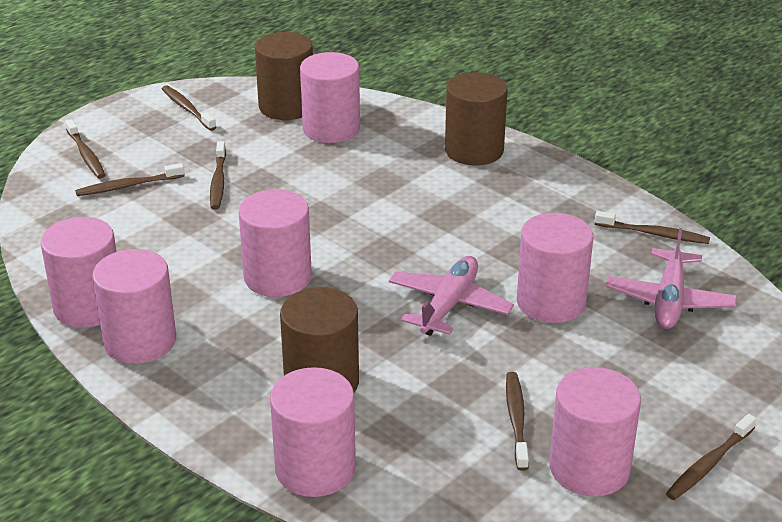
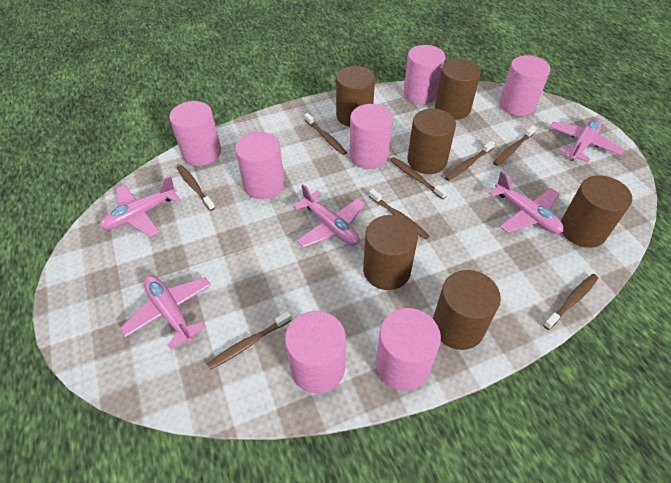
brown cylinder: [255,32,313,120] [280,287,359,392] [445,72,507,165] = 3 -> [336,66,375,127] [363,215,418,290] [407,109,456,174] [433,270,501,350] [435,59,481,120] [561,175,632,248] = 6
brown toothbrush: [65,119,105,179] [75,163,185,196] [162,86,216,131] [210,141,226,210] [506,372,529,471] [595,211,710,244] [666,414,756,500] = 7 -> [177,165,215,211] [207,311,292,370] [304,113,347,155] [369,189,429,240] [390,157,447,199] [445,141,495,181] [493,126,537,166] [543,274,598,330] = 8
pink plane: [389,256,514,336] [606,228,737,329] = 2 -> [100,176,180,237] [120,275,211,349] [293,184,365,248] [489,171,564,234] [550,118,624,162] = 5

